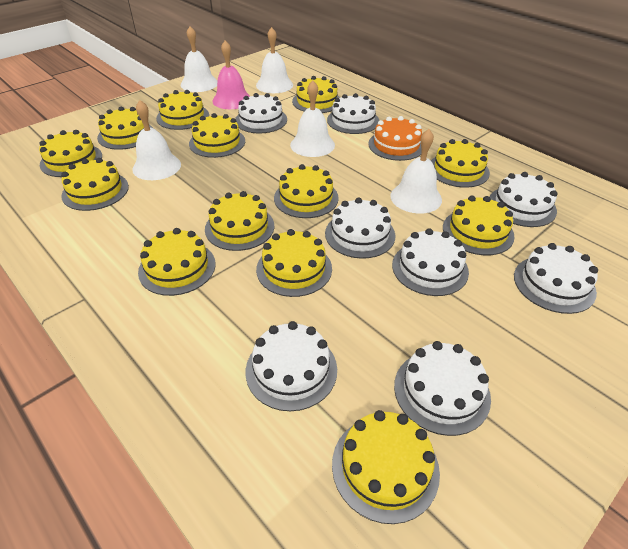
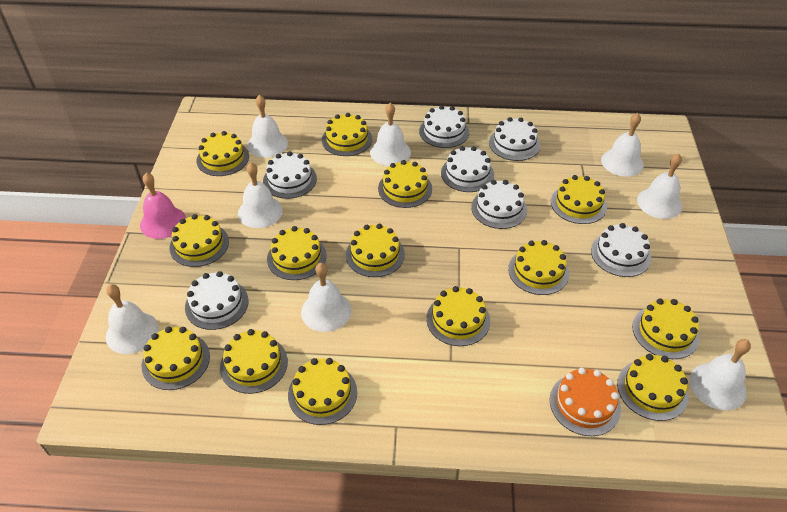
white bell: [132,100,181,180] [181,26,217,92] [256,27,293,93] [290,81,335,157] [390,129,442,214] = 5 -> [106,284,159,354] [238,162,283,228] [247,95,288,158] [301,263,351,332] [370,103,411,166] [601,113,644,177] [637,153,682,219] [690,339,751,411] = 8
white cake: [235,93,287,134] [246,321,337,411] [325,197,395,259] [327,93,379,134] [392,228,469,296] [394,341,491,436] [489,172,557,227] [514,243,598,314] = 8 -> [185,271,249,330] [263,151,317,199] [419,105,469,148] [441,146,494,192] [471,180,527,229] [489,117,540,161] [591,223,651,277] = 7
yellow cake: [39,130,102,177] [61,158,129,211] [97,107,153,150] [138,228,216,296] [156,90,209,130] [189,113,245,158] [205,191,274,251] [256,229,332,297] [274,164,339,218] [292,76,340,113] [332,410,440,524] [431,139,490,188] [443,196,515,255] = 13 -> [141,327,210,390] [170,214,229,267] [196,131,249,176] [220,329,288,394] [267,226,327,280] [288,358,357,425] [322,113,372,156] [346,224,405,277] [378,160,432,208] [426,286,490,346] [508,240,569,295] [551,175,607,224] [617,354,688,421] [632,299,700,359] = 14

